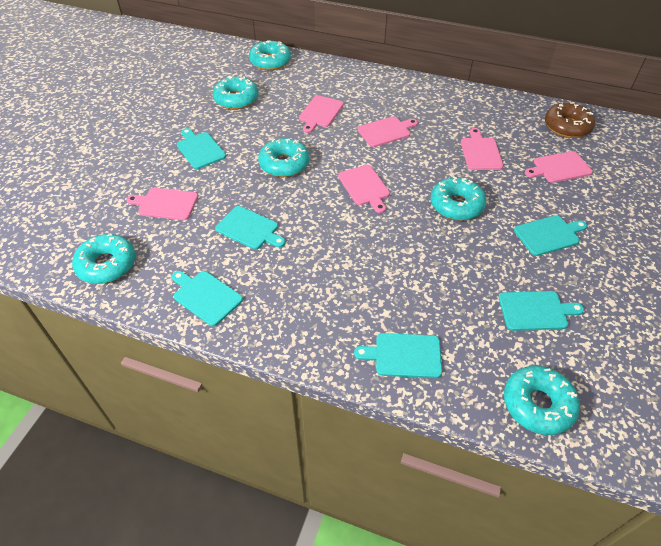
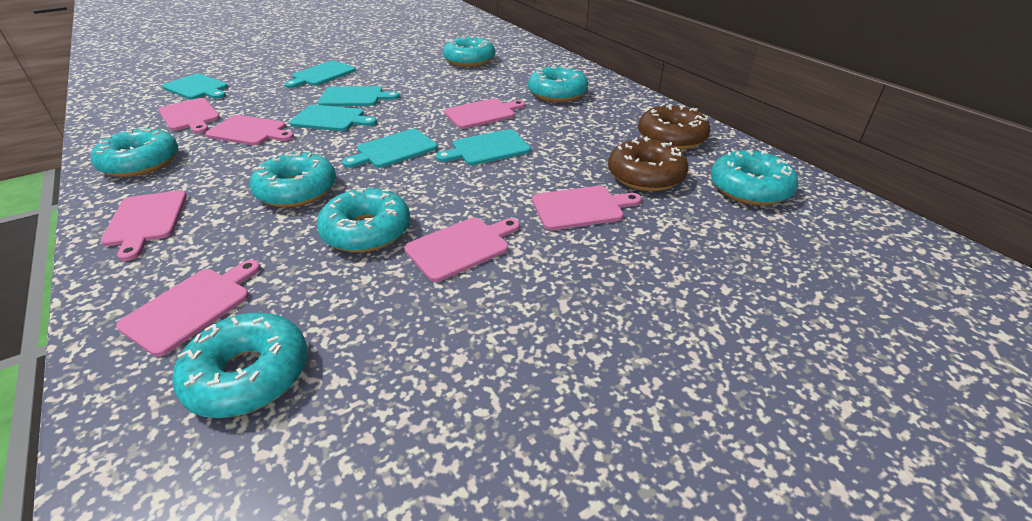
brown donut: [545,102,595,138] = 1 -> [608,137,689,191] [638,104,711,150] = 2
pink cutting board: [126,188,198,220] [299,95,344,133] [338,165,390,213] [357,116,418,147] [461,128,504,170] [525,151,593,183] = 6 -> [101,190,187,261] [116,260,261,357] [158,98,220,134] [205,115,294,145] [404,218,520,282] [444,99,525,129] [532,186,641,230] = 7
turquoise donut: [72,234,136,284] [213,76,258,109] [249,40,291,70] [258,138,309,177] [430,176,486,220] [504,366,580,435] = 6 -> [91,127,178,177] [172,313,308,418] [250,151,336,207] [317,188,410,253] [443,36,495,67] [528,65,588,102] [711,149,798,206] = 7

